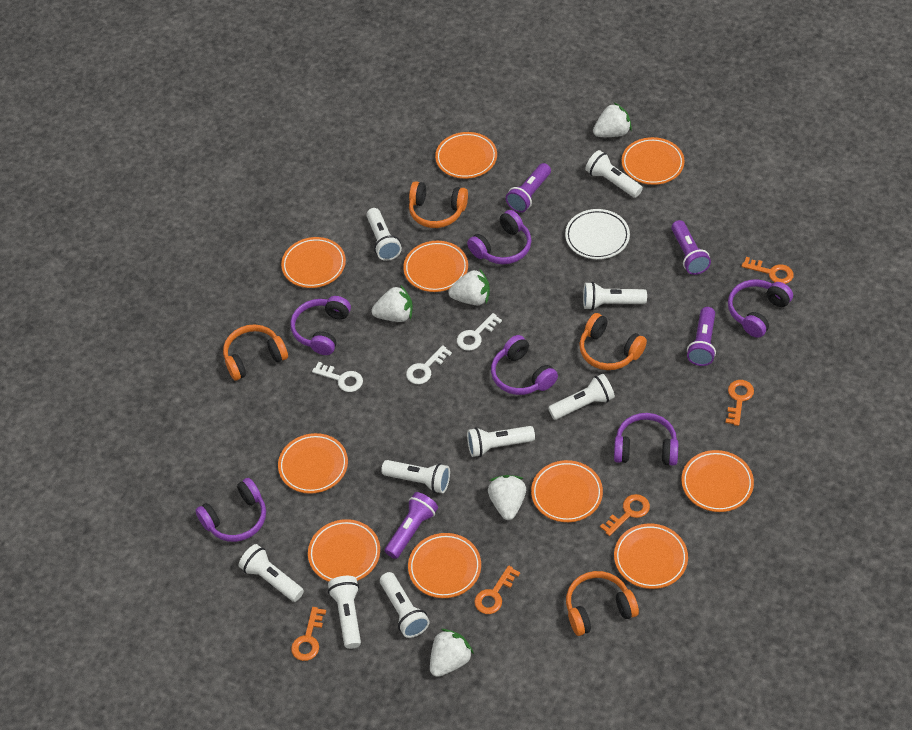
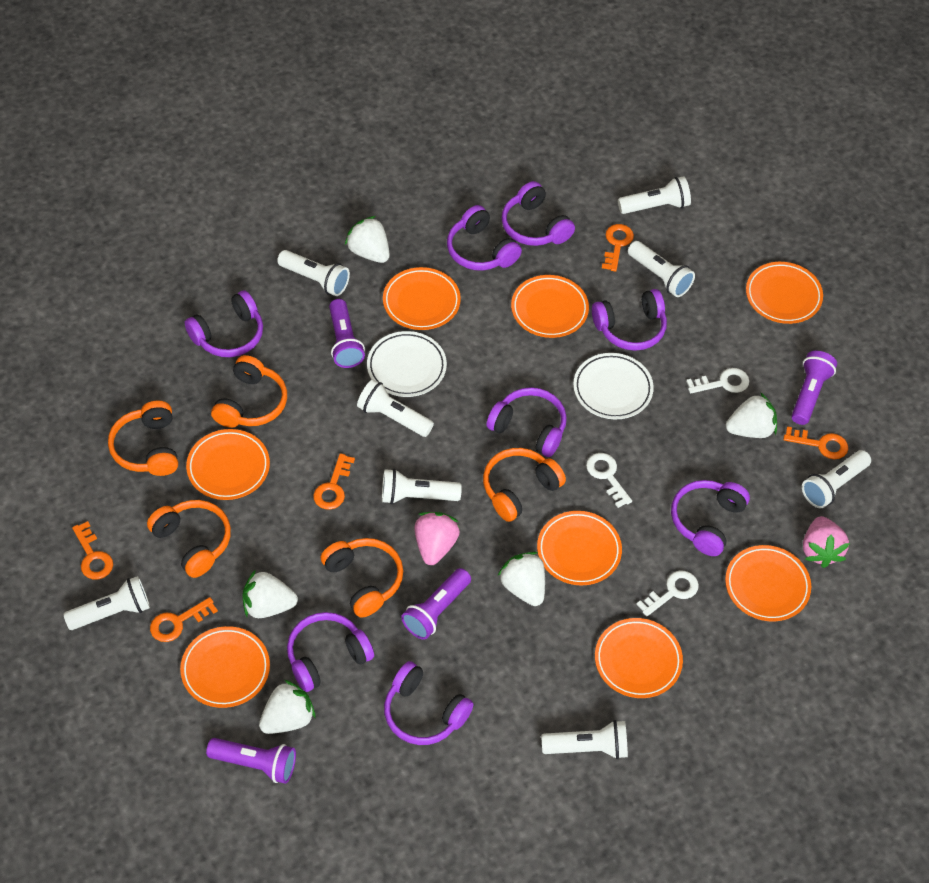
orange headphones: [223,324,288,380] [409,181,468,228] [566,571,639,636] [579,313,647,370] = 4 -> [108,401,178,476] [147,500,231,578] [211,355,287,428] [321,538,403,618] [483,448,566,522] = 5
orange plate: [278,433,348,494] [281,237,346,288] [308,519,380,582] [403,241,468,292] [408,533,481,598] [435,132,497,179] [531,460,603,522] [614,524,688,589] [622,137,685,185] [681,450,754,512] = 10 -> [180,626,270,708] [186,429,270,500] [383,267,461,330] [511,275,589,338] [537,511,622,586] [595,618,683,698] [725,545,811,621] [746,262,823,324] = 8
pink strawberry: none = 0 -> [414,512,460,565] [803,516,850,568] = 2
purple headphones: [195,478,266,542] [290,296,351,355] [467,210,531,264] [491,335,558,395] [614,413,678,466] [728,279,793,338] = 6 -> [185,290,263,357] [287,612,374,692] [384,661,474,745] [447,205,522,271] [487,387,567,457] [502,181,575,246] [592,289,667,351] [671,480,750,556] = 8
white flashlight: [239,544,304,602] [328,576,361,649] [366,208,402,261] [380,572,430,638] [381,460,450,493] [467,426,535,457] [548,374,615,420] [583,282,647,310] [585,150,643,198] = 9 -> [63,576,150,630] [277,250,350,296] [357,379,434,437] [382,469,462,504] [541,720,628,759] [618,176,691,214] [628,241,695,297] [802,450,871,508] = 8
white plate: [565,209,630,259] = 1 -> [367,331,447,397] [573,353,654,419] = 2

